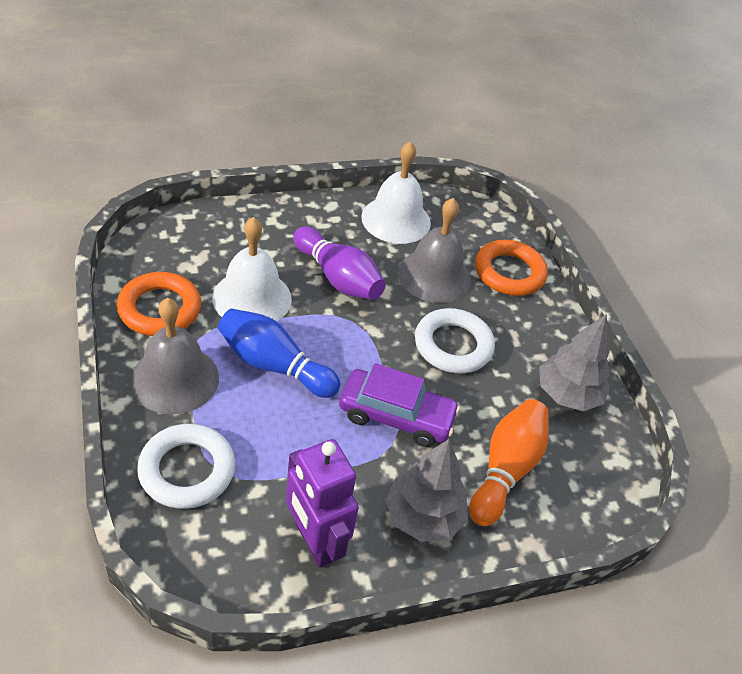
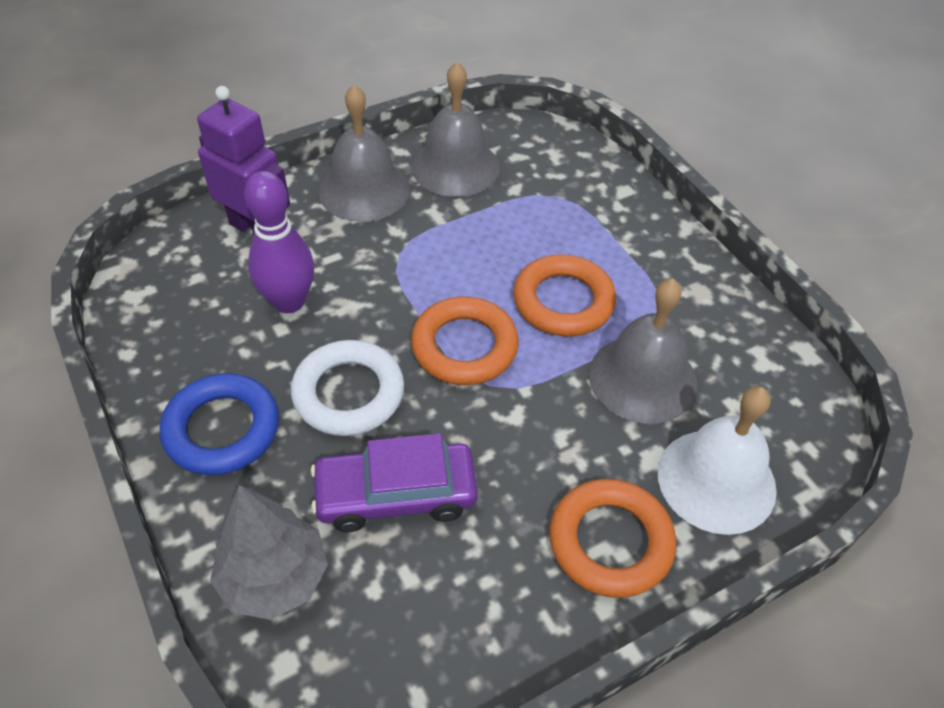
blue bowling pin: [218,308,341,398] = 1 -> none = 0
blue ring: none = 0 -> [160,373,279,475] = 1
grey bell: [130,298,219,414] [398,198,471,303] = 2 -> [319,85,410,222] [412,62,500,197] [589,278,697,424] = 3
grey tree: [385,439,468,542] [539,314,610,411] = 2 -> [210,485,328,620] = 1
orange bowling pin: [469,399,549,526] = 1 -> none = 0
orange ring: [116,272,201,336] [475,240,548,296] = 2 -> [411,297,519,385] [513,254,616,337] [549,479,677,598] = 3
white bell: [212,217,292,322] [361,141,431,244] = 2 -> [658,386,777,535] = 1
white ring: [137,424,235,509] [415,308,495,374] = 2 -> [291,340,404,436] = 1

